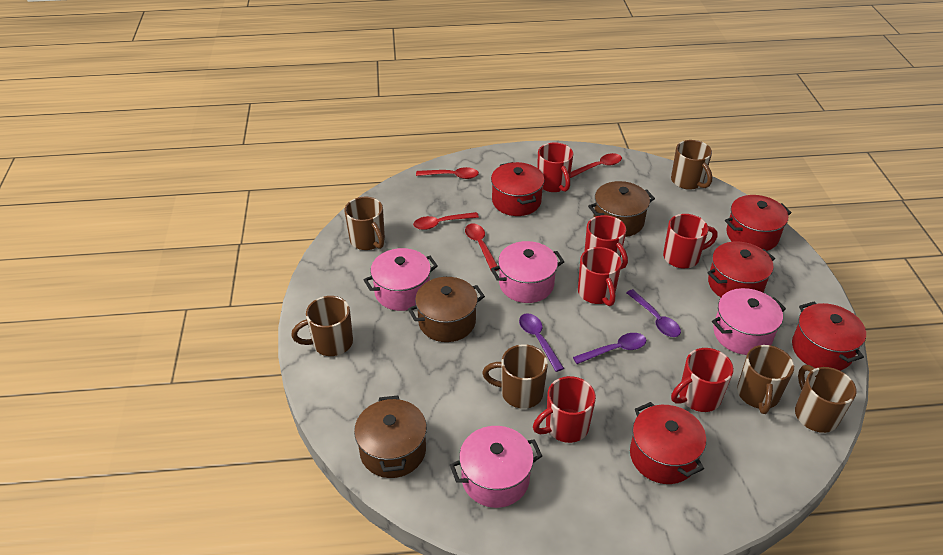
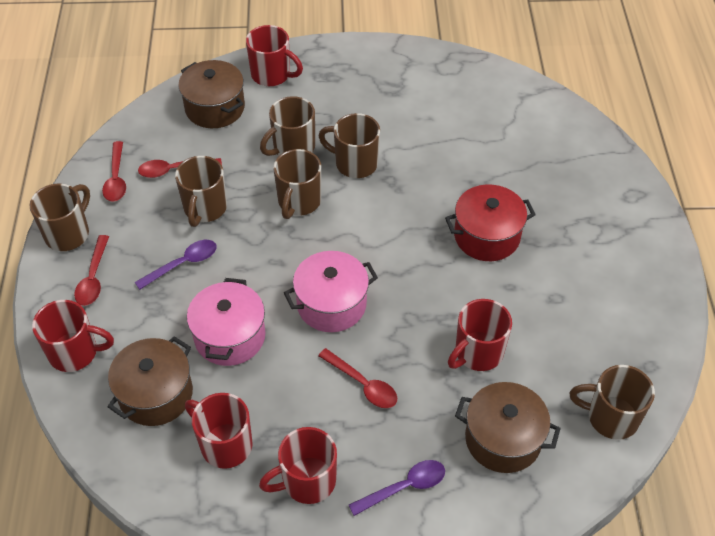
pink pot: [363,248,438,311] [450,426,542,508] [491,241,565,303] [712,288,786,355] = 4 -> [187,278,266,366] [284,251,378,332] = 2
purple spoon: [519,313,564,372] [573,333,646,364] [626,289,681,337] = 3 -> [135,240,217,290] [349,460,445,516] = 2
red mug: [533,376,596,443] [537,142,573,192] [578,247,622,306] [584,215,628,269] [663,214,718,268] [671,348,734,412] = 6 -> [32,300,114,372] [185,393,253,469] [246,25,303,86] [259,427,337,504] [448,299,512,371] = 5
red pot: [491,162,545,216] [630,402,706,484] [707,241,775,297] [725,195,792,251] [792,302,866,371] = 5 -> [445,184,536,261] = 1

